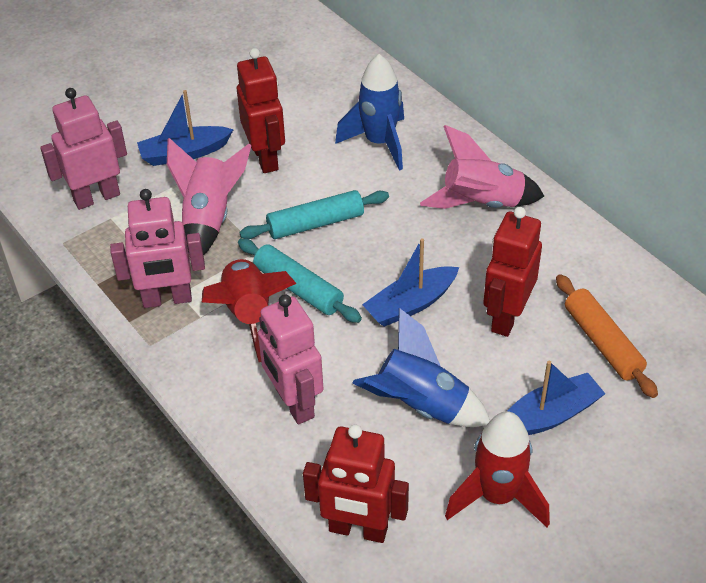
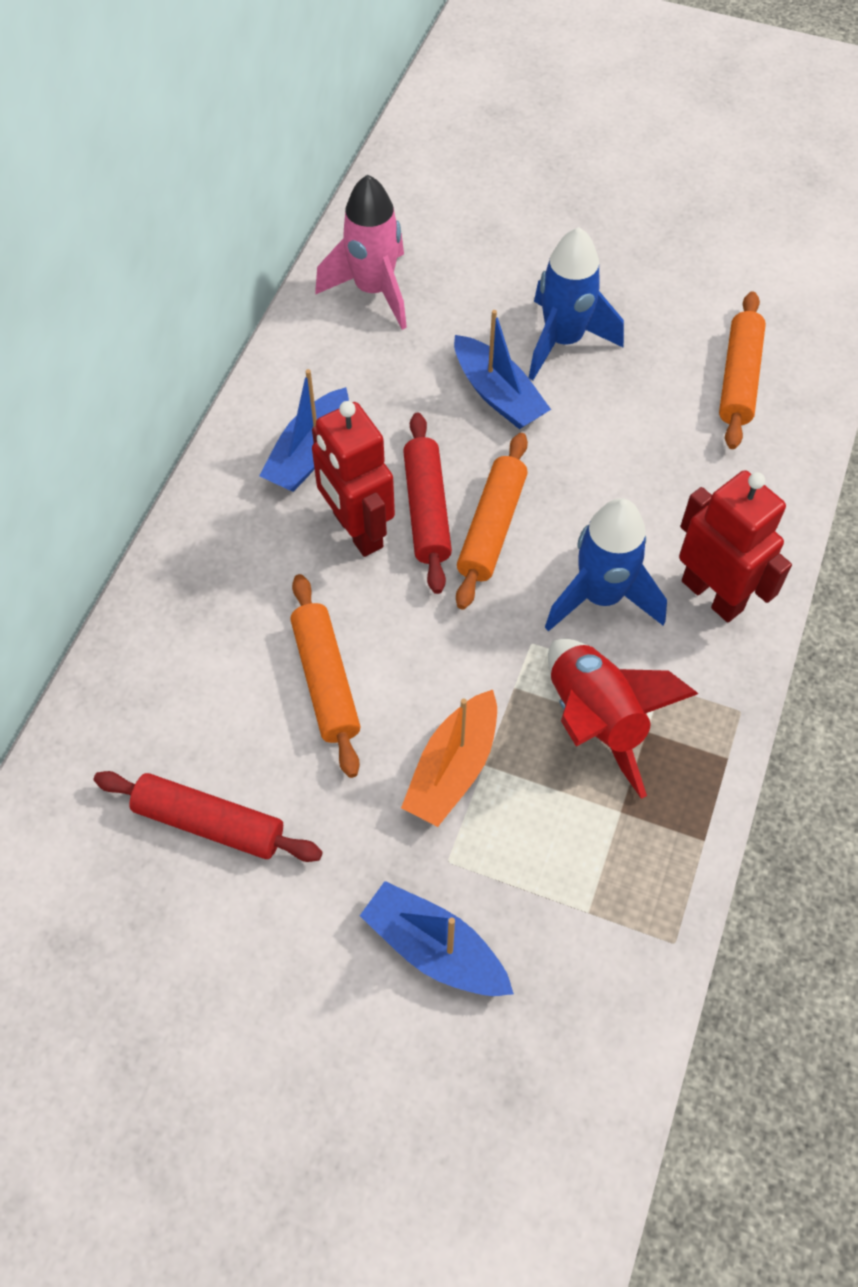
orange boat: none = 0 -> [401,690,497,827] = 1
orange rolling pin: [556,274,658,398] = 1 -> [290,574,361,778] [456,433,528,610] [719,291,766,449] = 3
pink robot: [40,88,127,210] [110,189,205,308] [258,294,323,424] = 3 -> none = 0
pink rocket: [167,138,252,255] [420,125,544,209] = 2 -> [315,175,407,330] = 1
red robot: [237,48,285,173] [303,424,409,543] [483,207,542,337] = 3 -> [312,401,395,557] [679,470,792,622] = 2
red rocket: [202,259,297,362] [445,411,550,527] = 2 -> [548,639,698,799] = 1
red rolling pin: none = 0 -> [94,771,323,862] [403,413,452,594] = 2
turquoise rolling pin: [238,238,362,323] [239,190,389,239] = 2 -> none = 0

